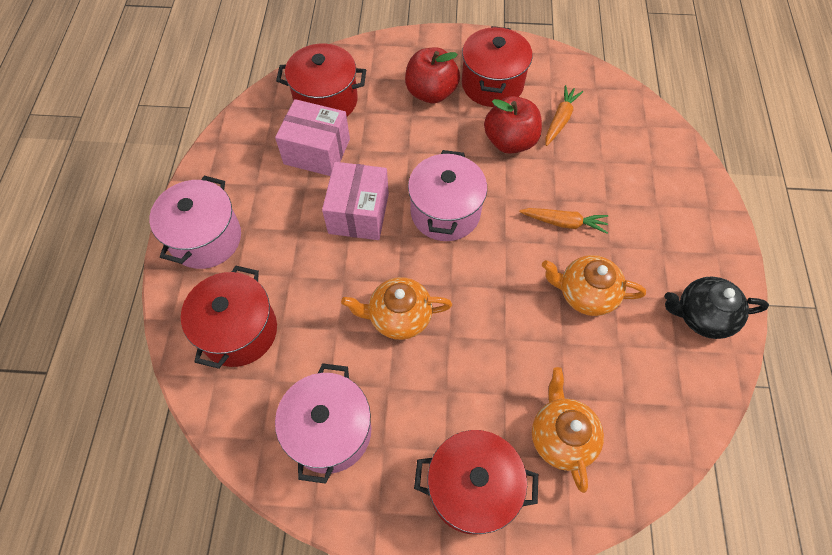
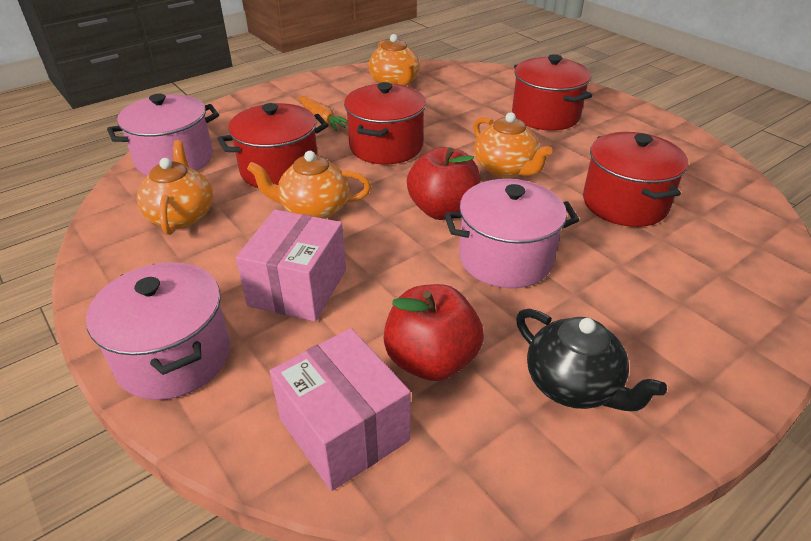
orange carrot: [519,208,608,234] [546,85,583,146] = 2 -> [298,96,348,131] = 1
orange teapot: [341,277,452,340] [532,367,604,493] [542,255,646,316] = 3 -> [137,140,213,235] [247,151,371,219] [369,34,420,86] [473,112,552,178] = 4

